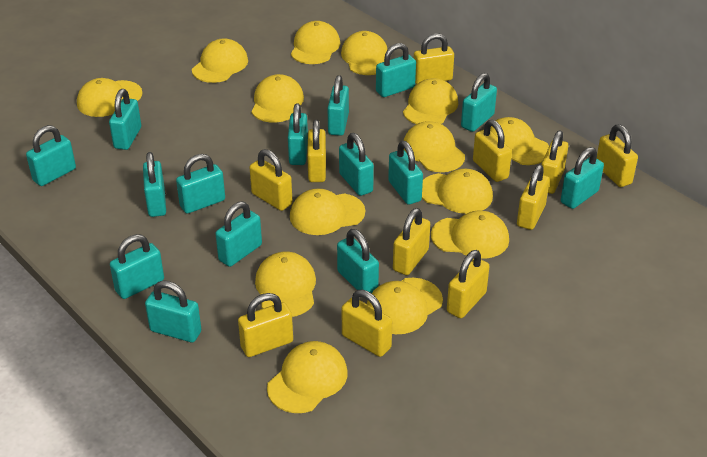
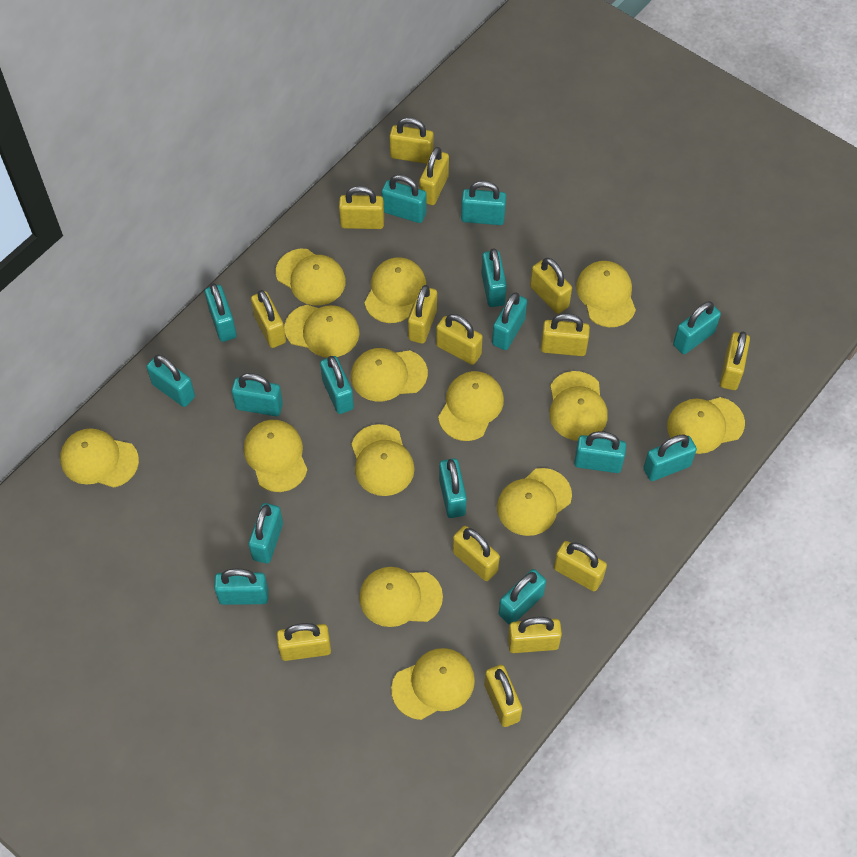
yellow padlock: [238,293,293,357] [249,149,293,211] [307,120,326,182] [342,290,392,357] [393,208,430,275] [414,33,454,84] [447,250,490,318] [473,120,512,182] [517,165,550,230] [541,130,568,194] [596,124,638,187] = 11 -> [251,290,286,348] [277,623,331,661] [339,186,384,229] [389,117,434,164] [408,285,437,344] [419,147,449,205] [436,314,483,365] [453,526,500,581] [484,665,522,727] [508,617,562,653] [530,258,572,314] [541,314,590,356] [554,541,607,591] [720,331,750,390] = 14

